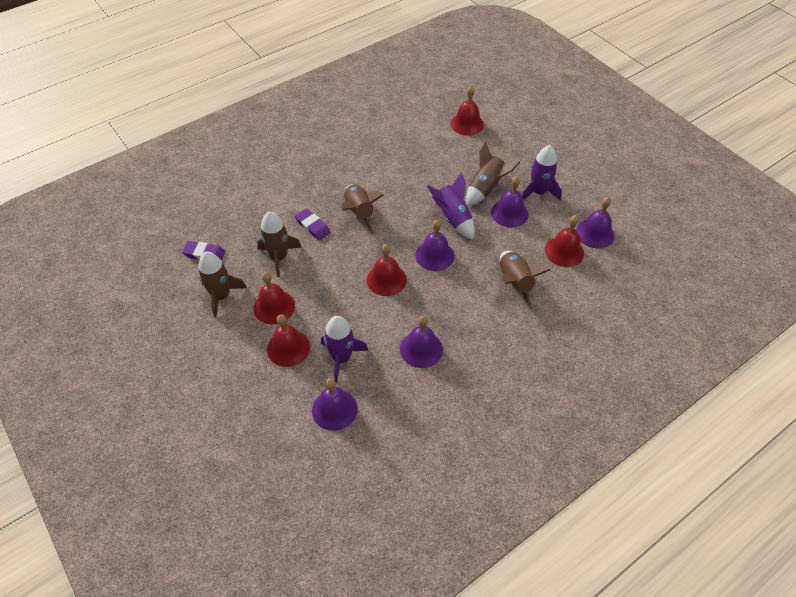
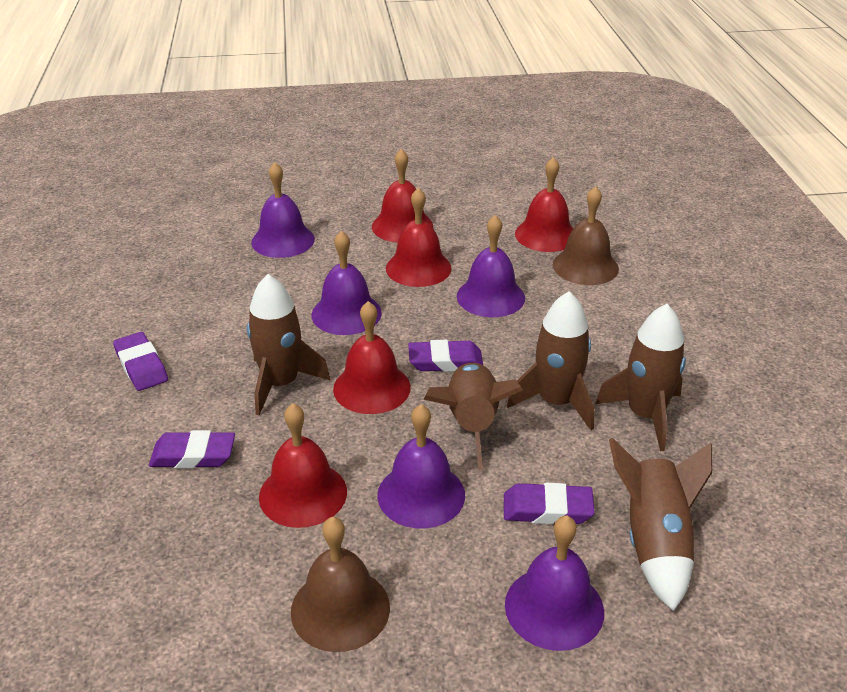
brown bell: none = 0 -> [291,517,390,652] [553,186,619,285] = 2
purple eraser: [182,241,225,260] [295,208,330,240] = 2 -> [113,332,168,391] [149,430,235,468] [408,340,483,372] [504,483,595,524] = 4
purple rocket: [321,316,368,382] [427,172,475,240] [522,145,562,200] = 3 -> none = 0

